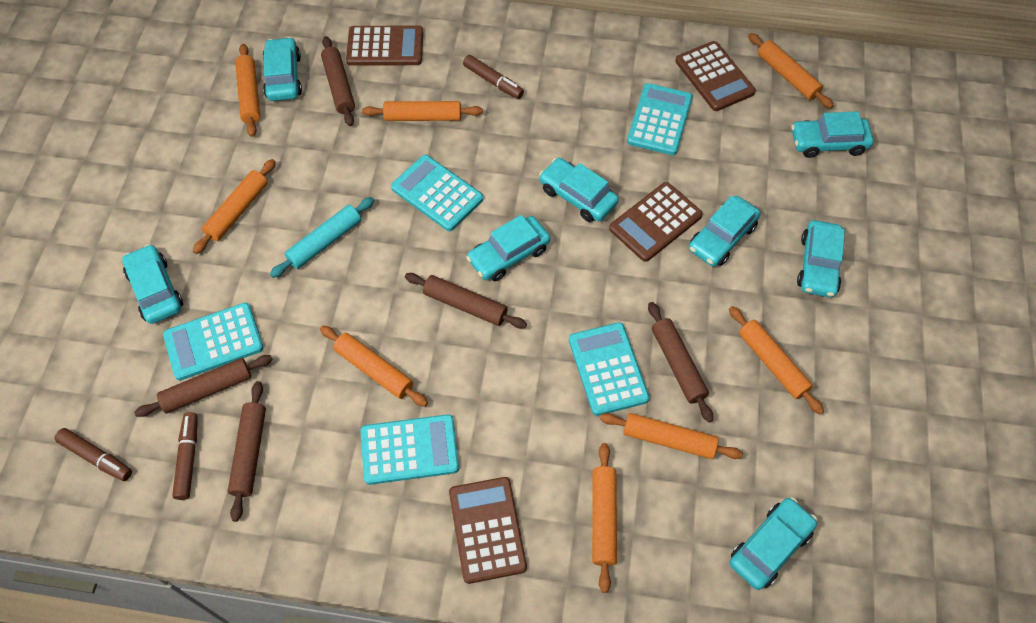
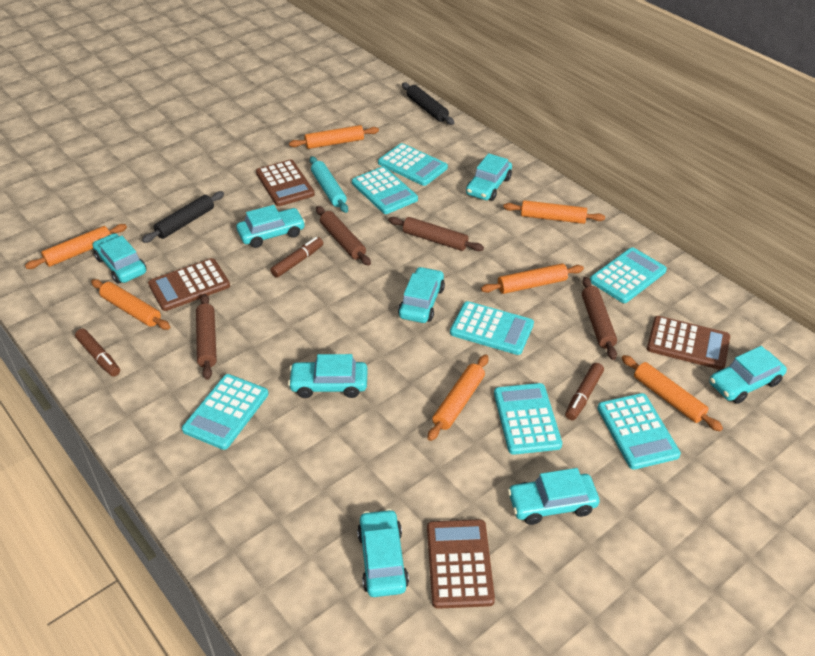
black rolling pin: none = 0 -> [142,191,224,243] [402,83,455,125] = 2
brown rolling pin: [134,355,273,417] [228,381,266,522] [321,36,355,126] [405,273,527,329] [648,302,713,422] = 5 -> [196,294,217,380] [316,206,371,266] [388,217,484,251] [582,277,617,360] = 4
orange rolling pin: [193,159,276,254] [235,44,260,137] [320,326,428,407] [362,101,483,121] [592,443,617,593] [600,413,743,459] [729,306,824,414] [748,33,834,109] = 8 -> [25,224,127,269] [91,279,170,330] [289,125,379,149] [428,355,489,441] [481,264,584,294] [503,200,605,224] [622,355,723,432] = 7
turquoise calculator: [163,303,263,380] [361,414,459,485] [391,155,483,231] [569,322,649,416] [627,83,693,155] = 5 -> [182,374,269,450] [352,166,418,214] [378,143,448,186] [450,301,534,355] [494,383,562,455] [590,247,667,303] [597,393,681,470] = 7

